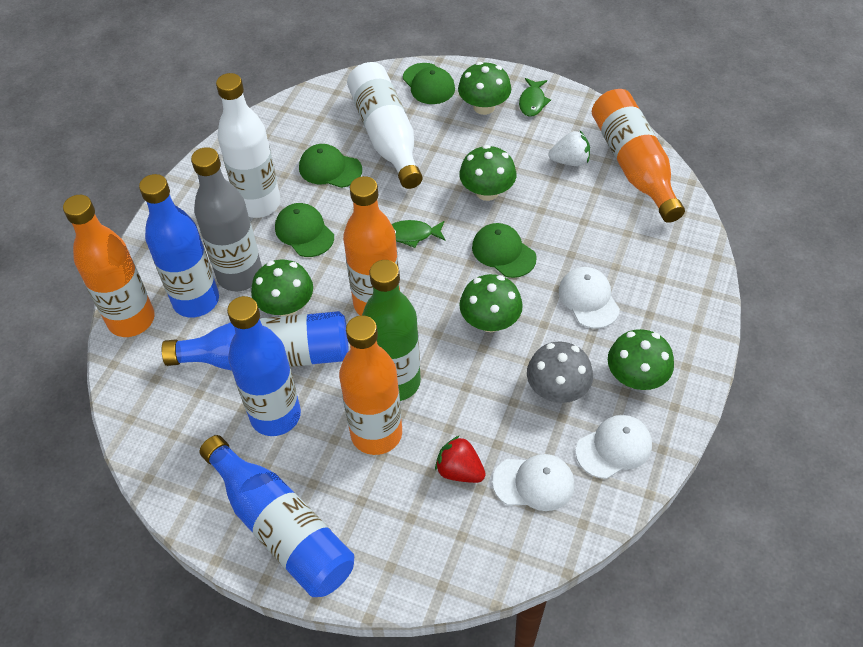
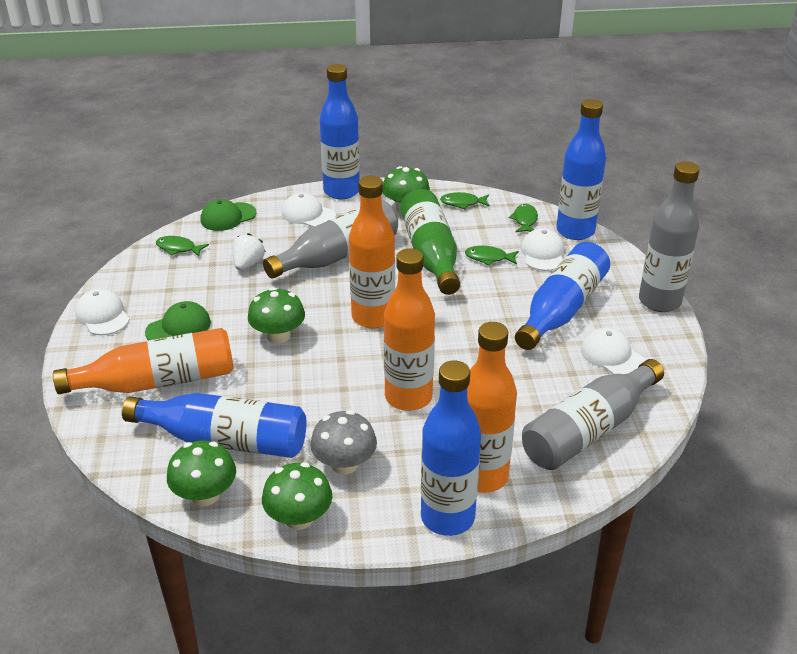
blue bottle: [139,174,219,317] [162,311,349,371] [200,435,354,597] [227,296,301,436] = 4 -> [122,393,306,458] [320,64,360,199] [421,361,481,536] [515,242,610,350] [556,99,606,240] = 5
green cap: [275,203,334,257] [299,144,362,188] [403,63,455,104] [472,223,537,278] = 4 -> [145,301,211,341] [201,199,257,231] = 2
green fish: [391,220,445,248] [519,78,551,117] = 2 -> [156,236,209,257] [440,192,490,209] [465,246,519,266] [509,204,538,232] = 4
green mushroom: [251,259,313,316] [458,62,511,115] [459,145,516,201] [459,274,523,332] [608,329,674,390] = 5 -> [167,441,236,506] [248,287,305,344] [262,462,332,530] [383,166,430,213] = 4
grey bottle: [191,147,262,291] = 1 -> [263,200,398,278] [522,359,664,470] [639,161,700,312] = 3
red strawberry: [435,435,486,483] = 1 -> none = 0
white bottle: [216,73,281,218] [347,62,422,189] = 2 -> none = 0
white cap: [492,454,575,511] [559,267,620,329] [576,415,652,479] = 3 -> [75,289,130,335] [282,193,336,227] [521,228,564,271] [581,328,645,374] = 4

